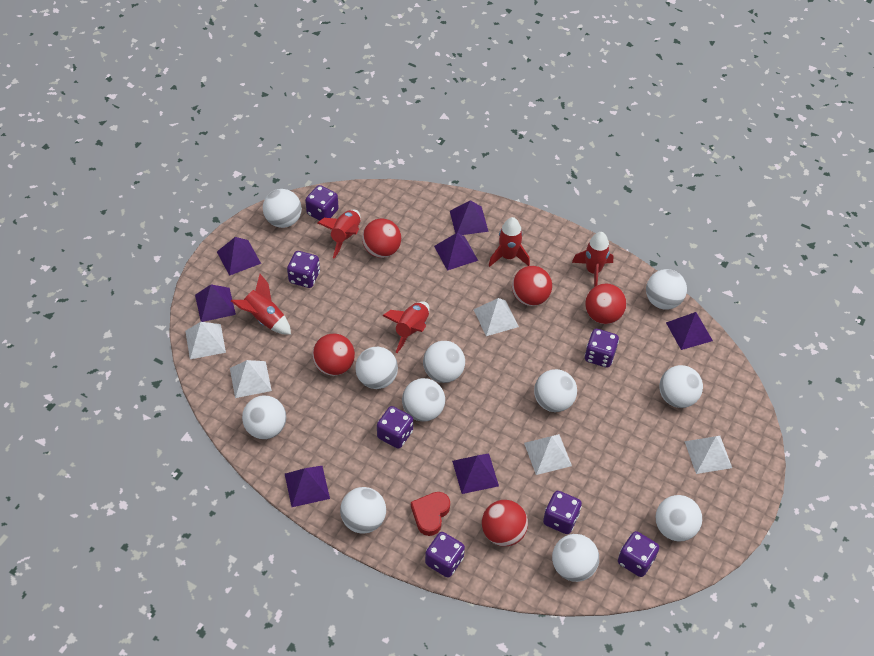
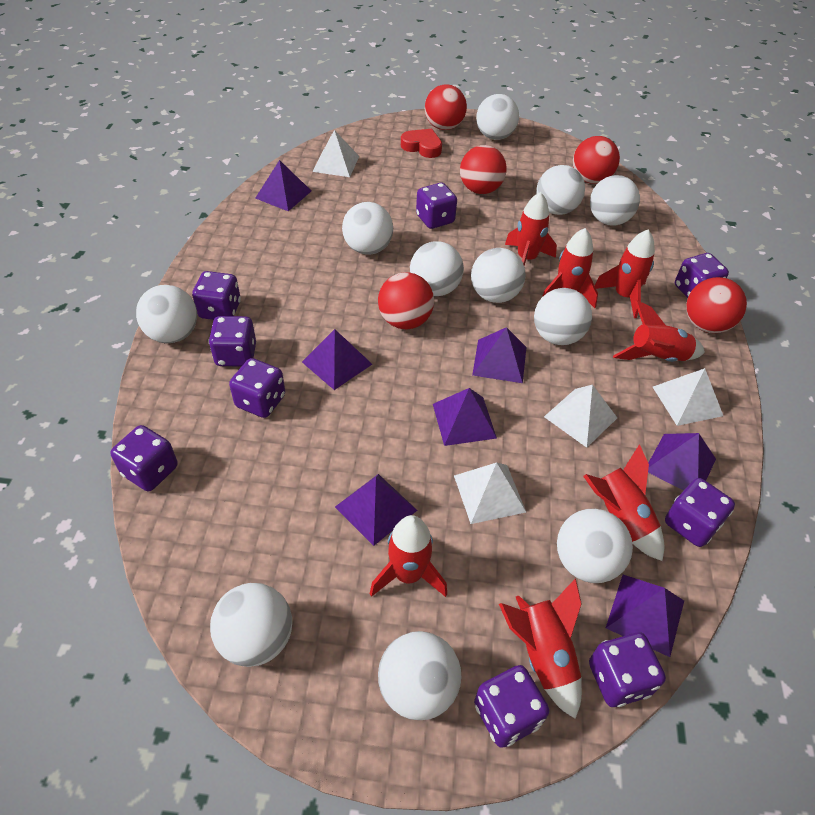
purple dice: [287,251,320,288] [305,185,339,221] [377,406,413,449] [425,532,465,578] [543,491,582,534] [585,329,619,368] [618,531,659,577] = 7 -> [110,425,178,491] [192,271,241,320] [209,316,256,366] [229,358,285,418] [416,183,457,229] [474,665,549,748] [589,633,666,707] [665,478,735,547] [675,253,729,298] = 9
red rocket: [231,274,291,335] [318,210,361,259] [382,301,430,353] [489,217,530,267] [572,232,614,287] = 5 -> [370,515,447,597] [499,578,582,719] [505,192,557,266] [542,228,598,308] [583,444,664,561] [595,230,655,318] [613,300,705,362] = 7
white pyramid: [185,322,226,359] [230,360,272,398] [473,298,519,336] [524,434,572,475] [684,436,732,474] = 5 -> [312,130,359,177] [454,462,526,524] [544,384,617,448] [653,368,723,426] = 4

